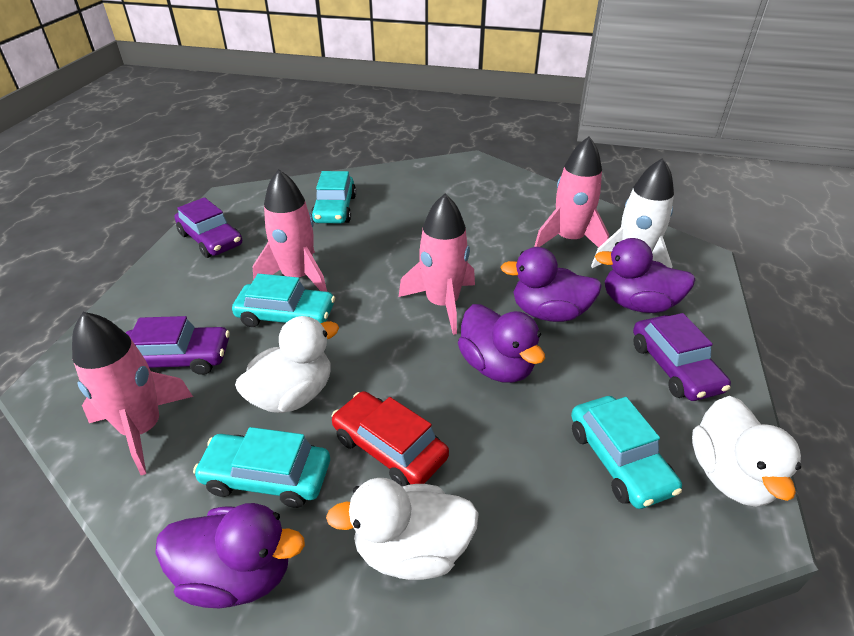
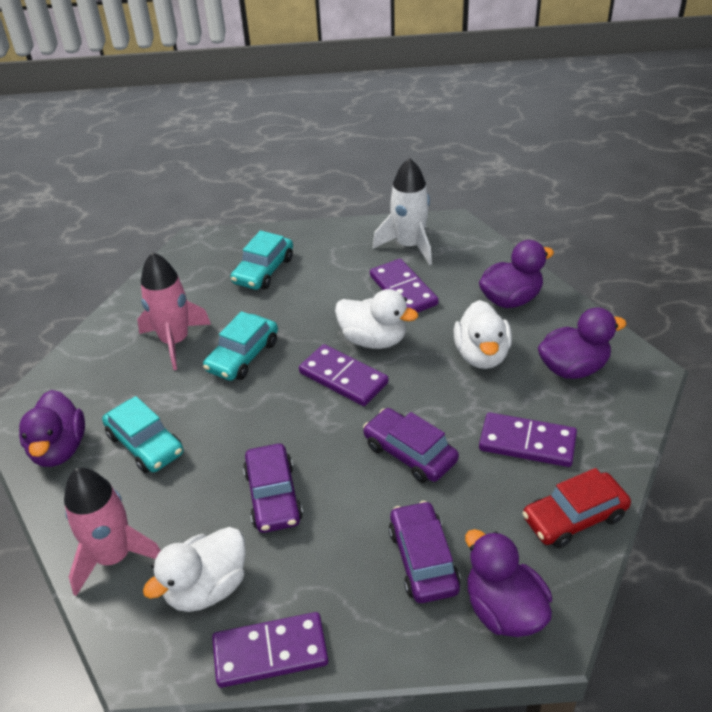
pink rocket: [72,312,193,475] [253,169,327,292] [399,194,475,335] [534,136,609,248] = 4 -> [64,468,161,596] [137,252,211,370] = 2
purple domino: none = 0 -> [212,612,328,688] [299,344,389,406] [370,259,439,313] [479,412,577,467] = 4
turquoise car: [193,427,330,508] [232,274,335,327] [311,171,356,223] [571,396,682,509] = 4 -> [102,396,184,473] [203,311,278,381] [230,230,293,290] = 3

